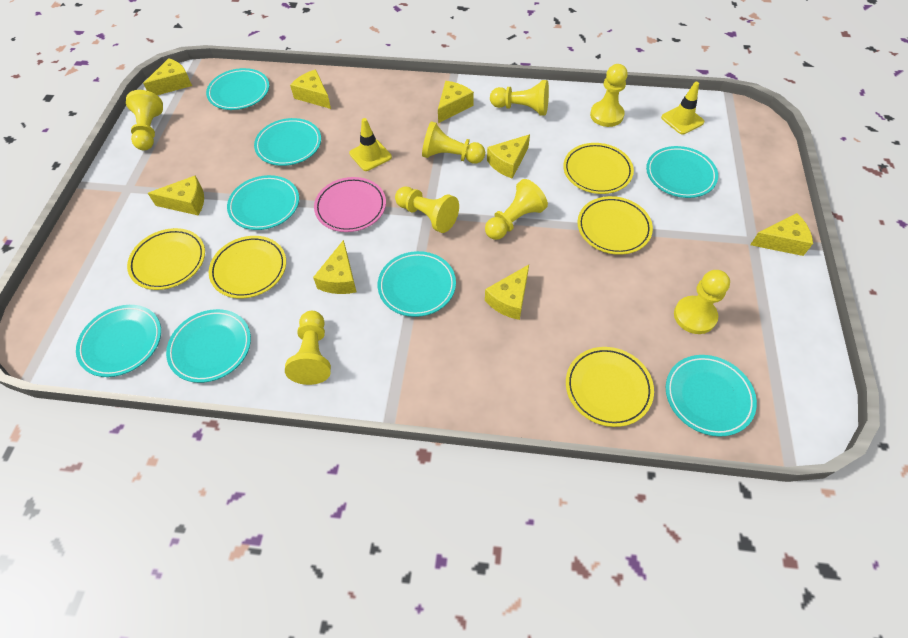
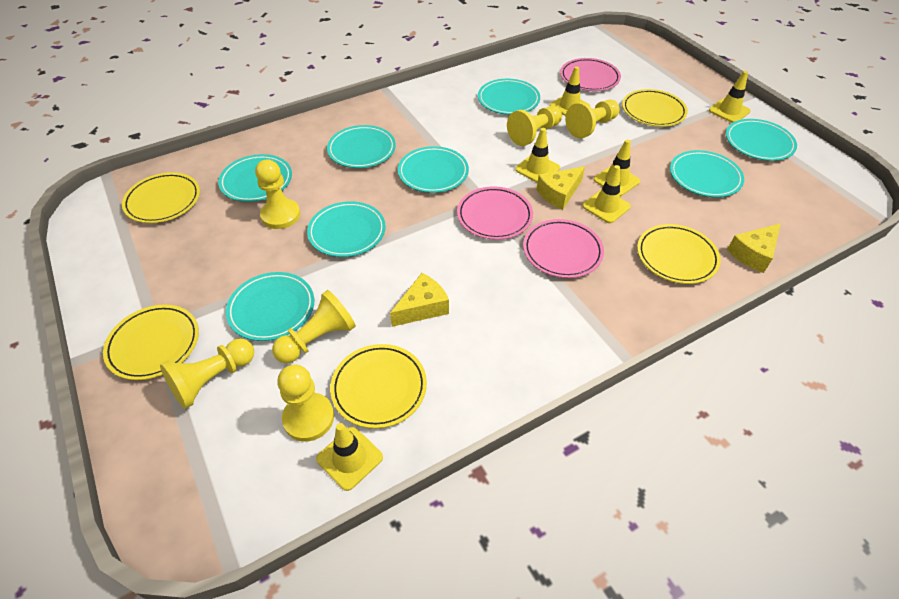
pink plate: [314,177,386,232] = 1 -> [457,186,533,240] [523,219,604,278] [560,58,621,91] = 3
yellow cheese: [143,58,192,95] [148,176,204,215] [290,70,331,109] [313,240,356,294] [438,81,474,123] [485,265,529,320] [487,134,530,179] [750,213,813,256] = 8 -> [390,273,449,327] [537,166,585,210] [727,223,781,273] = 3
yellow pawn: [126,90,163,150] [285,311,331,385] [395,187,459,233] [422,121,485,164] [485,179,548,240] [490,80,549,116] [590,64,628,127] [674,270,730,334] = 8 -> [160,338,254,409] [255,159,300,229] [272,290,356,363] [277,365,334,442] [507,106,562,146] [565,100,620,138] = 6
yellow traffic cone: [349,118,392,171] [661,82,705,135] = 2 -> [316,423,383,491] [515,128,560,183] [550,66,590,116] [582,165,631,223] [594,139,640,196] [709,71,751,123] = 6

